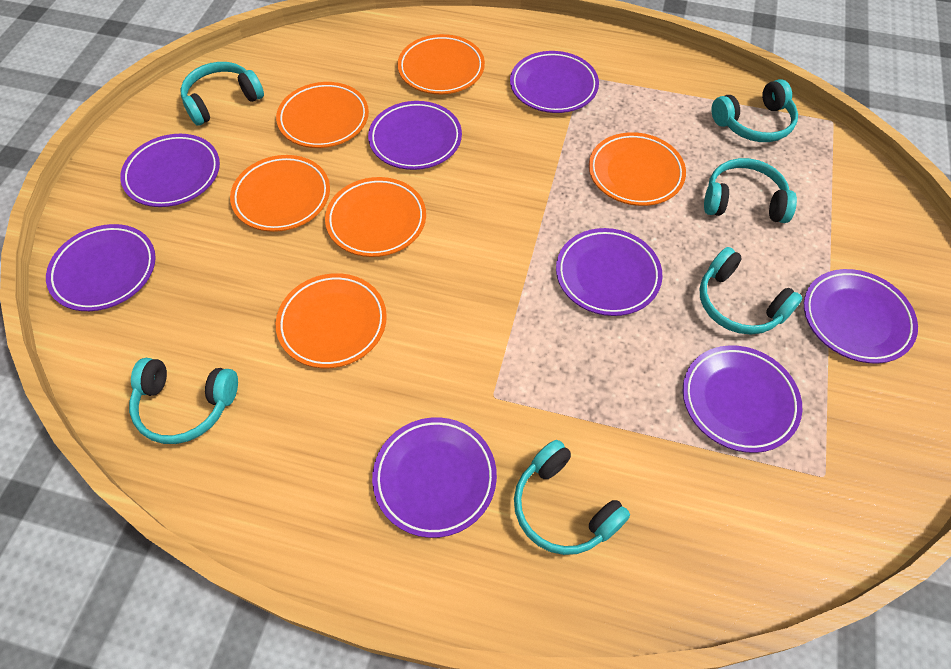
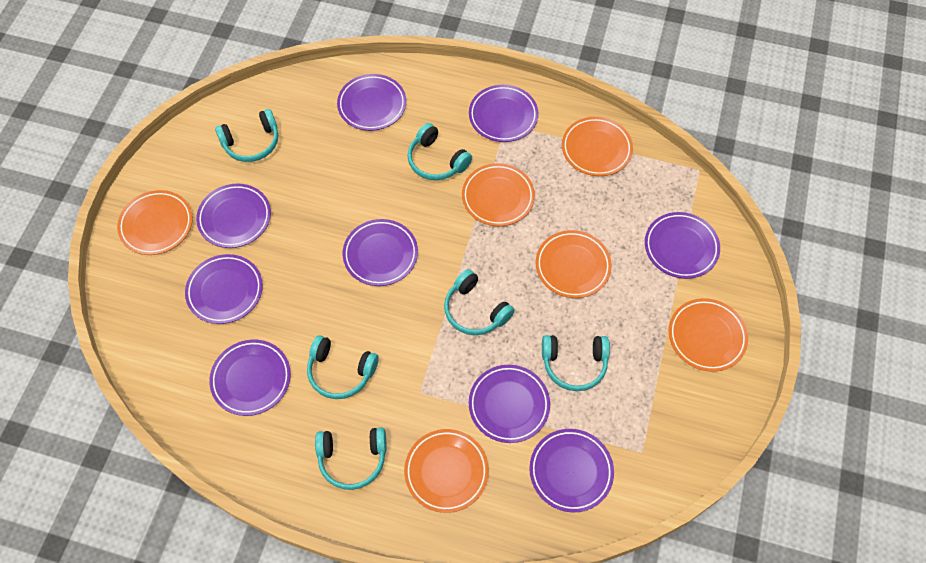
purple plate: [46,224,156,311] [120,134,220,207] [368,101,462,170] [372,417,497,538] [510,51,599,113] [556,228,663,316] [683,345,802,453] [804,269,918,363] = 8 -> [185,254,263,324] [196,184,271,248] [209,339,291,416] [337,74,406,131] [343,219,418,286] [469,85,538,142] [469,365,550,443] [529,429,614,512] [645,212,720,279] = 9

